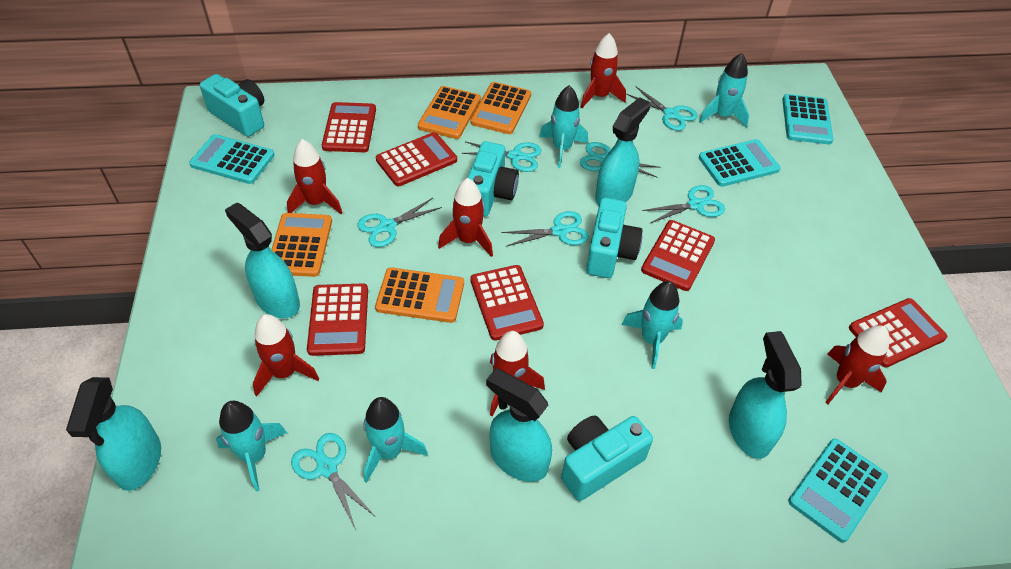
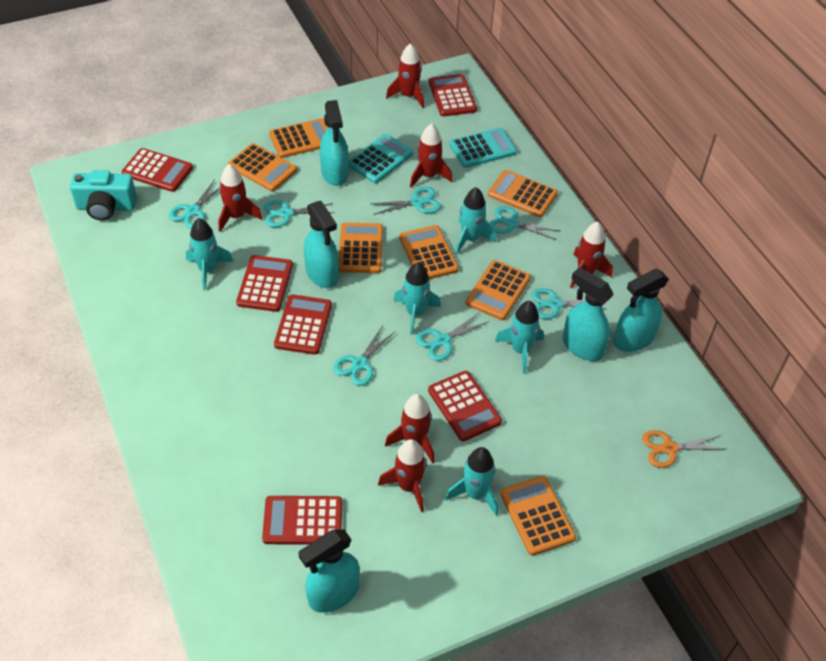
orange calculator: [271,213,332,277] [375,267,464,323] [418,86,481,139] [470,82,531,134] = 4 -> [228,143,297,191] [269,118,327,158] [339,223,383,273] [399,225,459,279] [466,260,531,320] [488,170,558,217] [500,476,576,556] = 7
orange scissors: none = 0 -> [642,430,725,468] = 1
turquoise calculator: [189,134,275,184] [699,139,781,187] [782,94,834,144] [788,438,888,543] = 4 -> [349,134,413,183] [449,128,517,168] = 2
turquoise camera: [200,74,264,137] [467,141,519,217] [561,415,653,501] [586,198,643,278] = 4 -> [70,170,137,221] = 1

